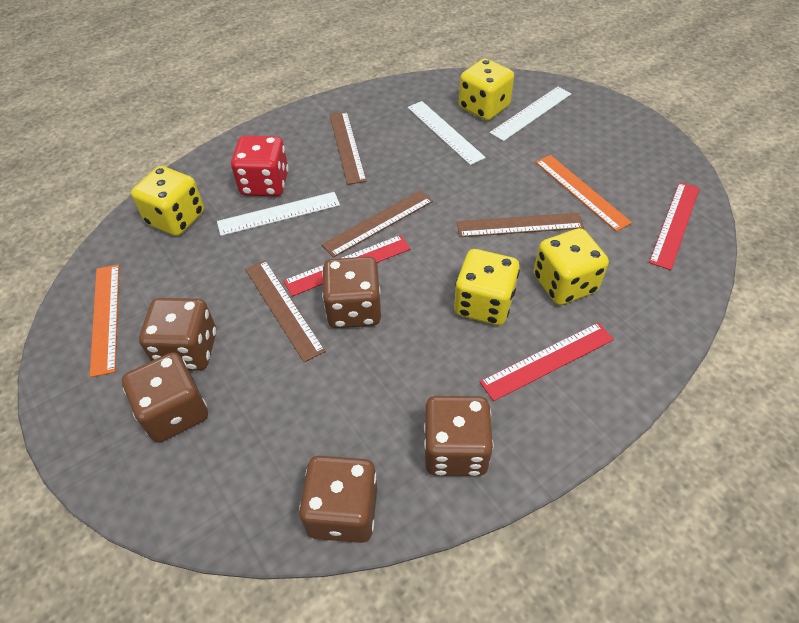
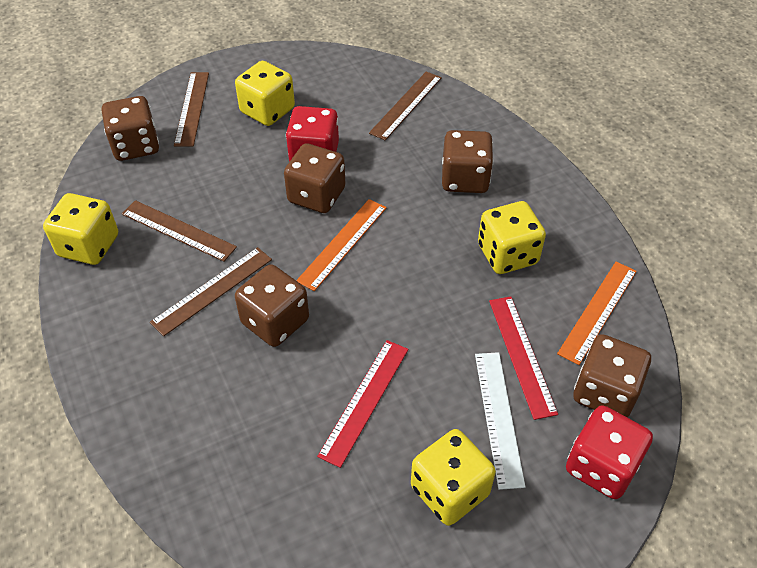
red dice: [231,136,289,197] = 1 -> [286,106,339,162] [566,405,653,499] = 2
red ruler: [284,235,411,296] [480,322,614,401] [649,182,700,270] = 3 -> [317,340,408,468] [489,296,558,420] = 2
white ruler: [217,192,340,236] [407,101,486,165] [490,86,572,141] = 3 -> [475,352,525,490] = 1

